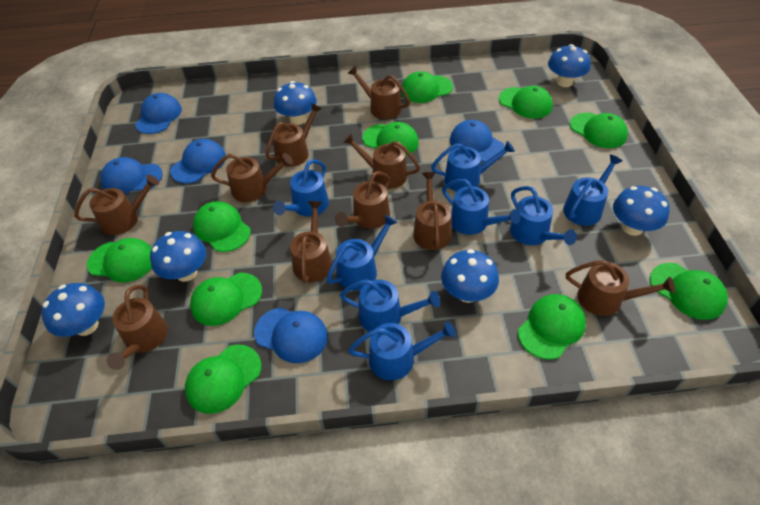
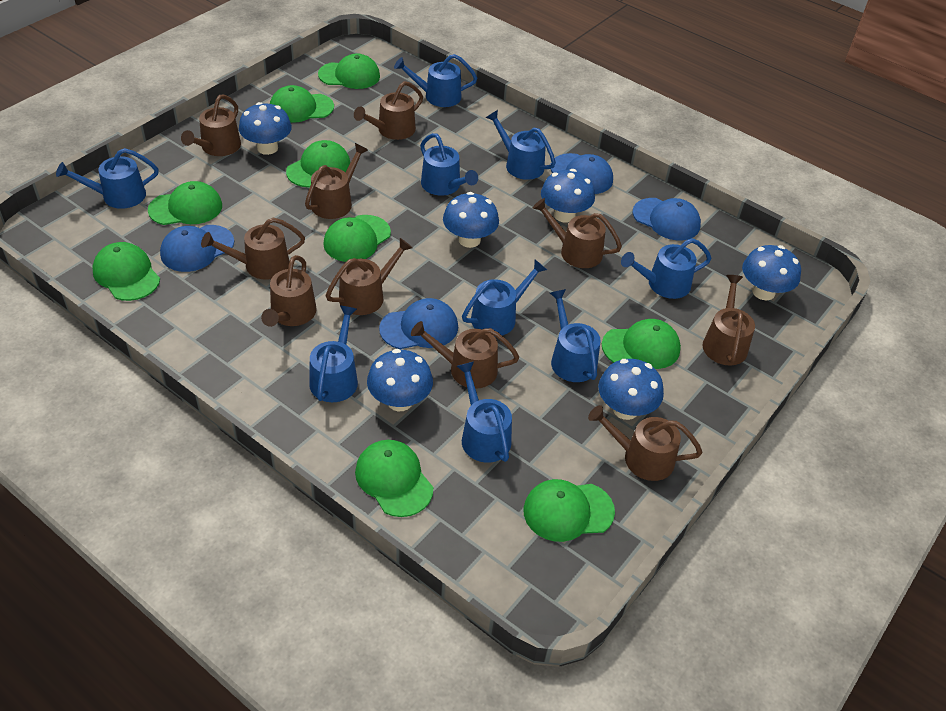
blue cap: [100,157,163,194] [135,93,182,134] [170,139,226,184] [254,307,328,363] [450,120,505,162] = 5 -> [160,225,234,272] [379,298,458,349] [551,153,613,194] [632,198,701,240] = 4
blue watering can: [273,159,329,216] [326,215,398,290] [340,279,441,331] [348,321,456,380] [431,141,515,191] [442,179,521,235] [510,186,577,245] [563,154,623,226] = 8 -> [56,148,159,209] [309,305,358,402] [394,54,477,107] [420,133,478,196] [457,362,512,463] [462,260,547,336] [486,110,556,180] [550,289,601,382] [621,238,712,299] = 9
green cap: [87,238,152,282] [185,344,261,414] [190,273,262,326] [193,201,251,252] [362,122,419,156] [401,71,453,103] [499,86,553,119] [518,294,586,360] [570,113,628,148] [650,263,728,320] = 10 -> [92,242,160,301] [148,181,222,225] [270,85,334,123] [286,140,350,188] [318,53,380,89] [323,215,391,262] [355,440,433,517] [523,479,615,542] [602,319,681,369] = 9

